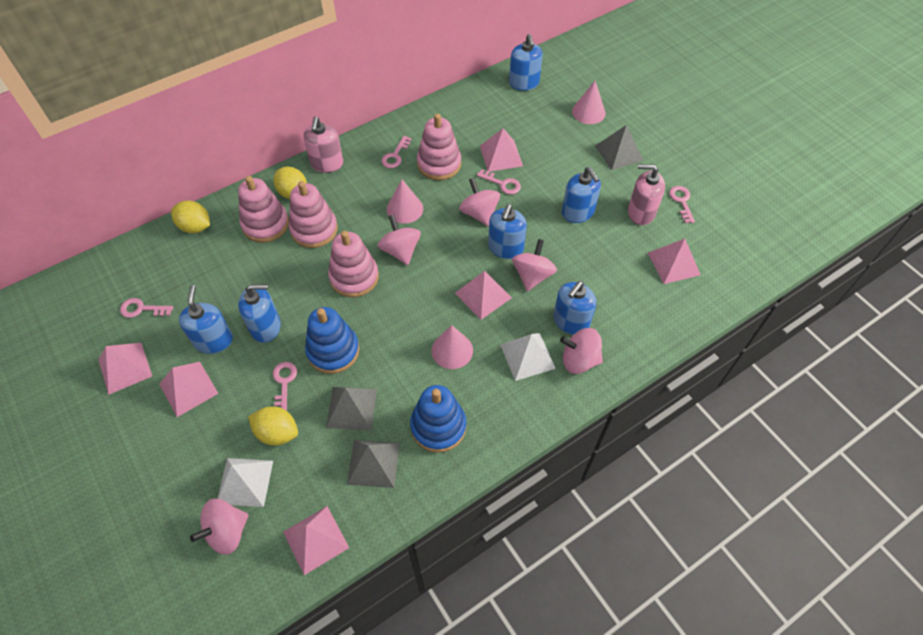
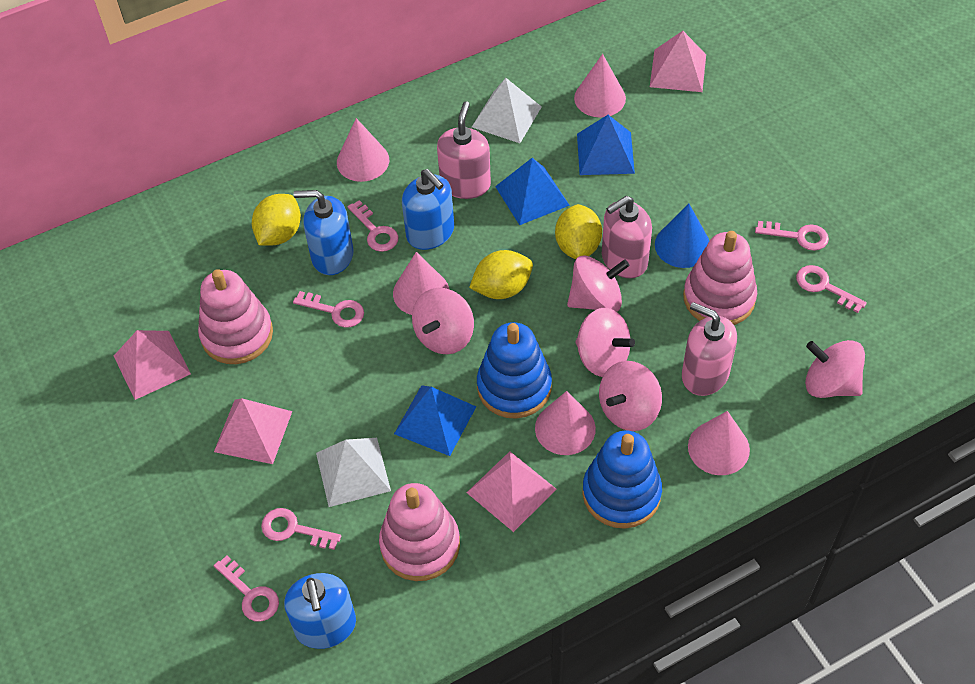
blue cone: none = 0 -> [655,204,709,268] = 1
blue pyramid: none = 0 -> [394,385,476,456] [495,158,570,225] [577,115,635,175] = 3
blue soap dispenser: [179,285,233,354] [238,284,281,343] [488,204,527,259] [509,34,543,91] [553,281,597,335] [562,167,601,223] = 6 -> [284,573,356,649] [294,190,354,275] [402,169,454,250] = 3
grey pyramid: [326,387,377,431] [347,440,400,488] [595,125,643,170] = 3 -> none = 0
pink cone: [387,179,423,224] [431,325,473,369] [572,81,606,124] = 3 -> [337,118,389,182] [393,252,449,315] [535,391,596,455] [574,54,626,118] [688,411,750,475] = 5
pink key: [120,298,173,318] [273,362,297,411] [381,136,412,168] [477,169,521,195] [669,186,695,223] = 5 -> [214,555,279,622] [261,508,341,550] [293,291,364,328] [347,200,399,252] [755,221,829,251] [796,265,867,313] = 6
pink pyramid: [98,343,152,395] [159,362,219,417] [283,506,349,575] [455,271,512,320] [480,128,523,172] [648,239,701,284] = 6 -> [114,330,191,400] [214,398,292,464] [467,451,556,532] [650,31,706,92] = 4
pink soap dispenser: [303,117,343,173] [628,164,665,225] = 2 -> [437,101,491,199] [602,196,652,278] [682,302,737,396] = 3
pink stacking toy: [238,176,289,243] [289,181,338,248] [328,231,379,297] [417,113,461,180] = 4 -> [198,269,273,364] [379,483,460,581] [683,231,757,325] = 3

